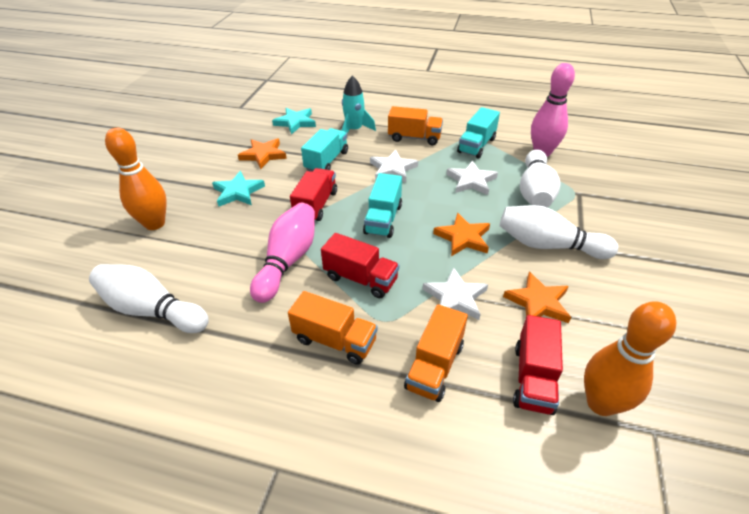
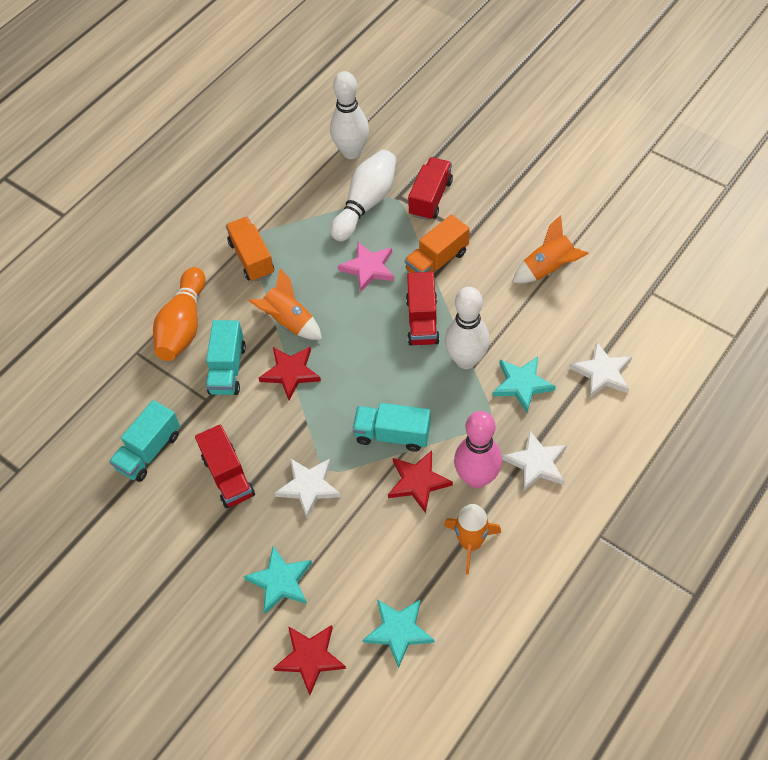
orange bowling pin: [105,128,167,230] [584,301,676,416] = 2 -> [153,267,206,361] = 1
orange rocket: none = 0 -> [249,269,322,340] [444,504,501,575] [512,215,589,283] = 3
orange star: [238,138,287,169] [433,213,490,256] [503,272,571,323] = 3 -> none = 0
orange truck: [288,291,378,365] [388,106,443,145] [404,304,468,402] = 3 -> [226,217,274,282] [405,215,469,273] = 2
pink bowling pin: [250,203,315,303] [531,63,575,157] = 2 -> [454,411,502,488] = 1
pink star: none = 0 -> [338,242,394,292] = 1
red star: none = 0 -> [259,347,321,400] [273,625,346,695] [388,451,453,513] = 3
turquoise rocket: [342,76,376,133] = 1 -> none = 0
turquoise star: [212,171,265,207] [272,108,316,134] = 2 -> [244,546,312,614] [363,599,434,668] [493,357,556,413] = 3

